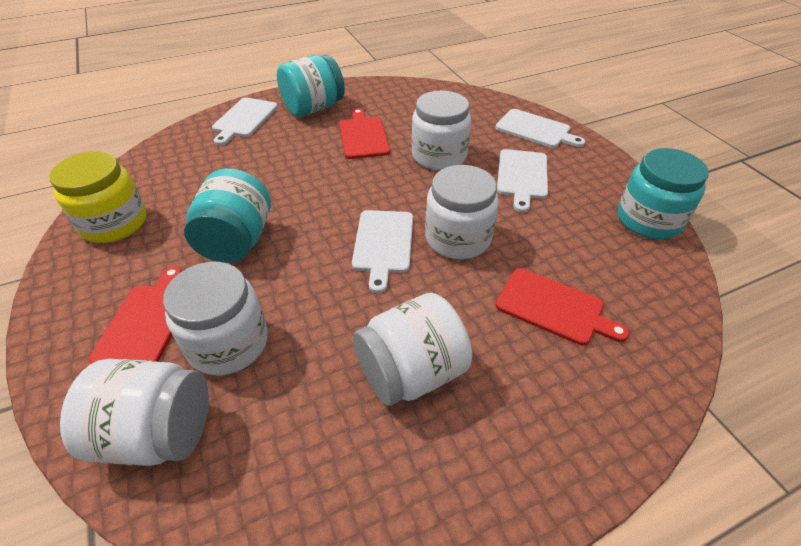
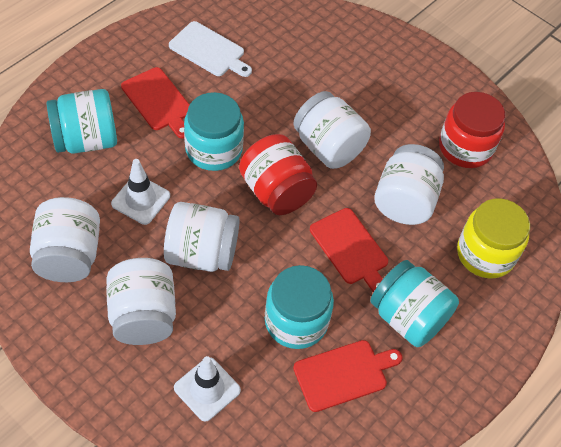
red jar: none = 0 -> [239,134,317,215] [439,92,506,168] = 2
turquoise jar: [184,168,271,263] [277,55,345,117] [617,148,709,239] = 3 -> [47,89,117,154] [184,92,244,171] [265,265,334,349] [370,260,459,347] = 4
white cutting board: [212,97,278,145] [352,210,413,293] [495,109,585,148] [497,149,548,212] = 4 -> [169,21,252,77] = 1
white traffic cone: none = 0 -> [111,159,170,225] [174,356,241,422] = 2

